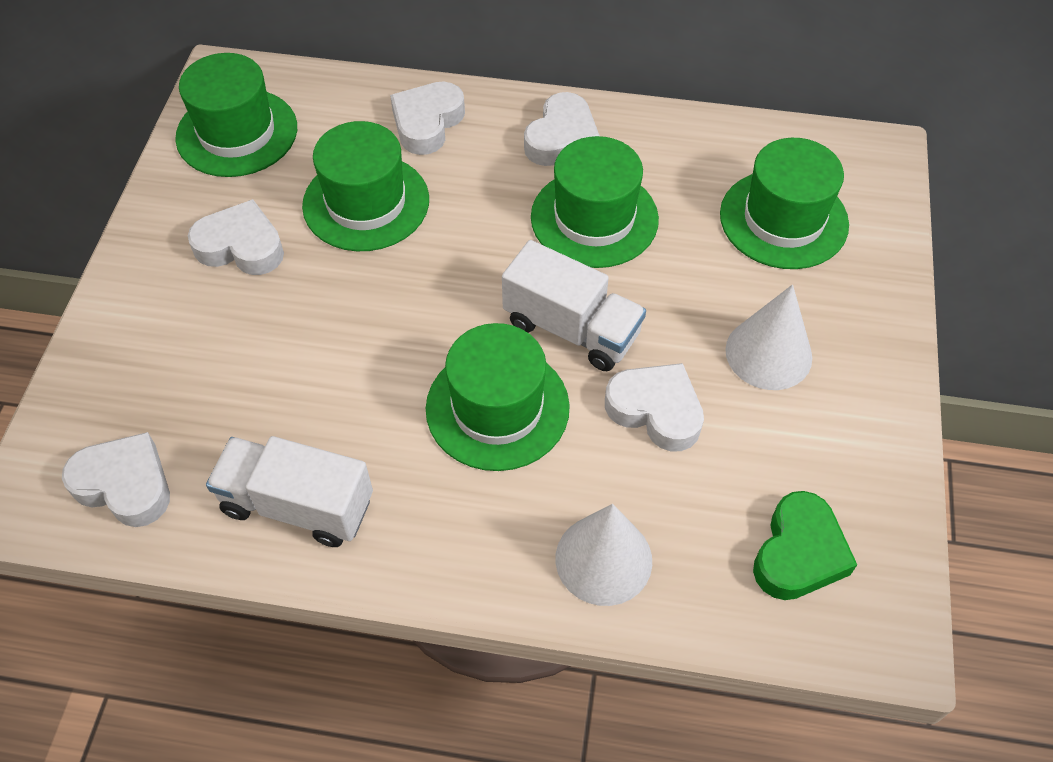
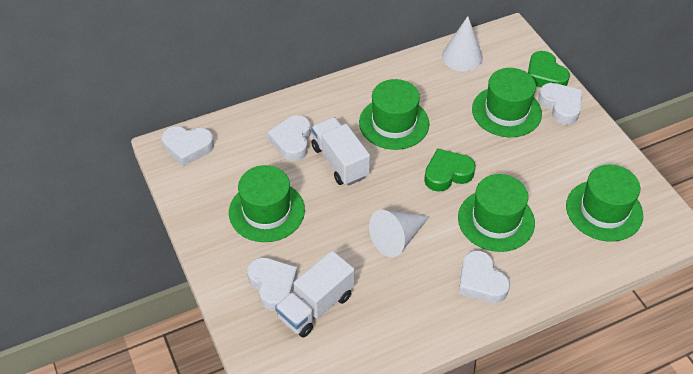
green heart: [753,491,857,600] = 1 -> [424,149,476,192] [528,51,570,87] = 2

